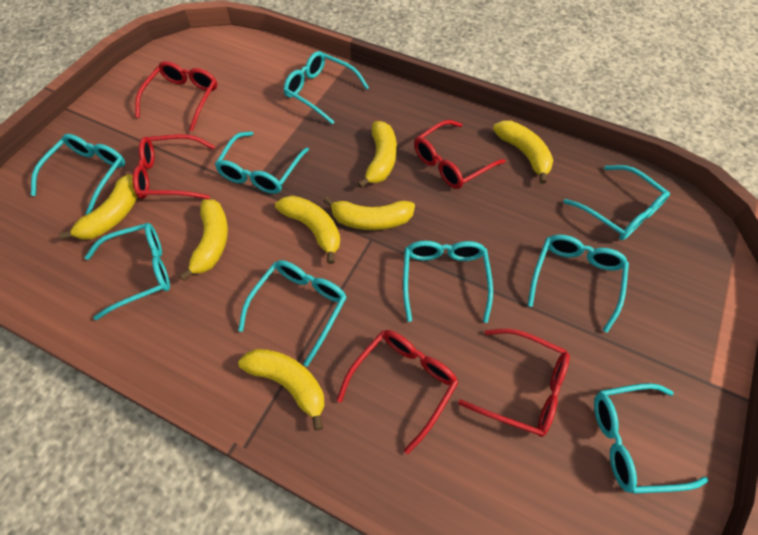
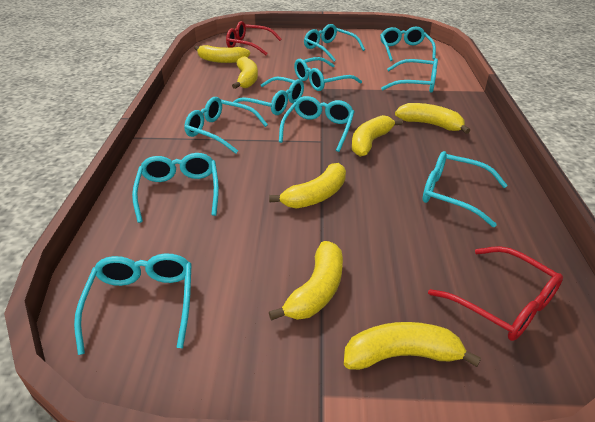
red glasses: [133,134,215,199] [135,61,217,132] [337,330,458,454] [414,120,506,189] [458,329,570,437] = 5 -> [226,21,282,55] [428,246,563,341] = 2
turquoise glasses: [31,134,125,215] [85,223,170,320] [215,131,309,194] [238,260,347,367] [283,51,369,125] [403,241,493,323] [527,234,629,333] [563,165,670,240] [594,383,709,494] = 9 -> [74,253,192,355] [132,153,219,223] [184,97,268,154] [233,77,304,115] [279,96,355,152] [294,57,362,91] [304,24,365,62] [380,26,436,61] [381,58,438,93] [423,151,508,227] = 10

